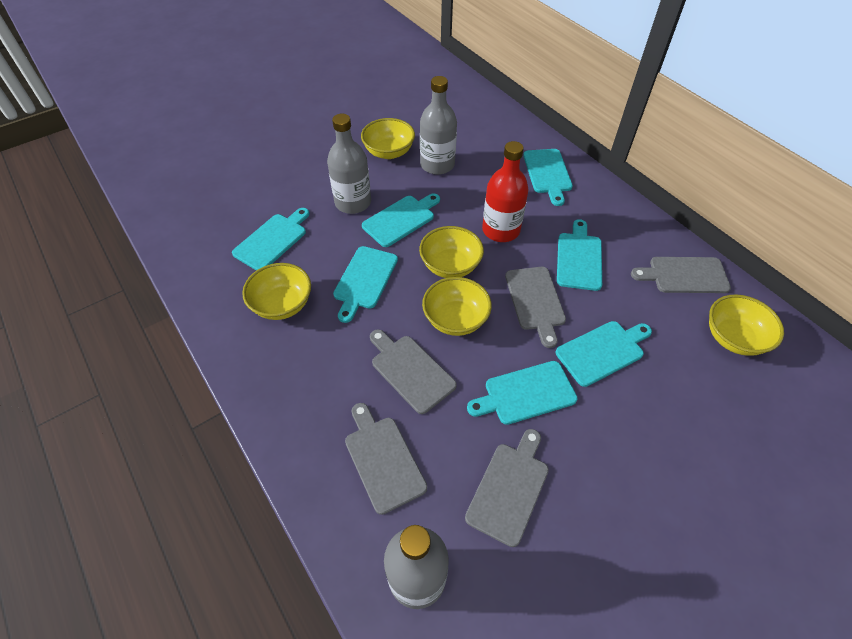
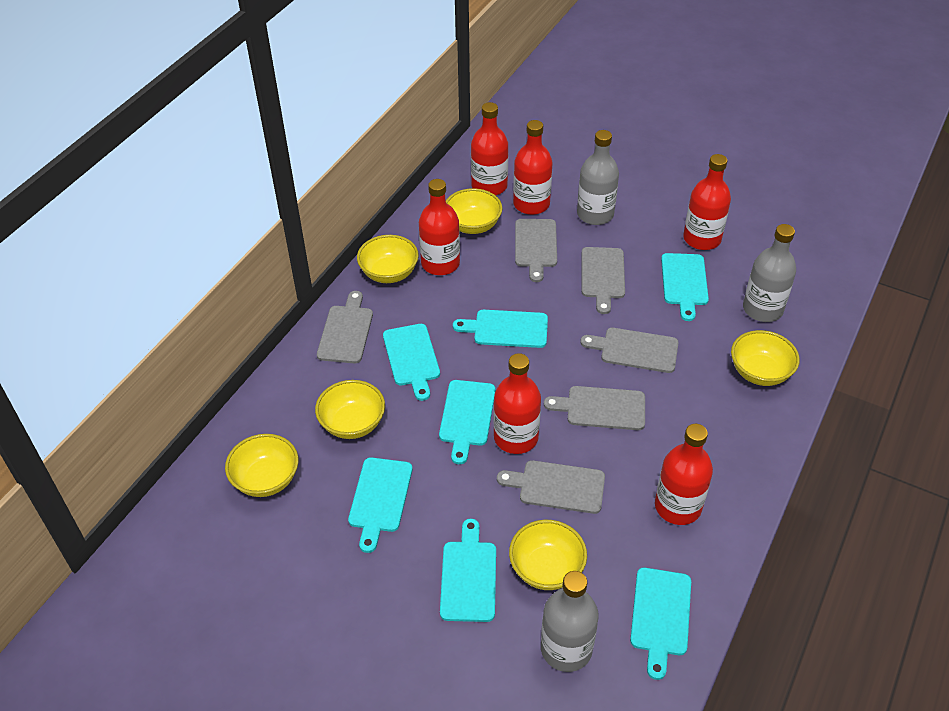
grey cutting board: [345,403,427,515] [370,329,457,414] [465,429,549,547] [505,267,566,348] [631,257,731,293] = 5 -> [317,291,373,363] [497,460,605,514] [515,219,557,282] [544,386,645,430] [580,328,679,373] [582,247,625,314] = 6
red bottle: [482,141,529,242] = 1 -> [419,179,460,275] [471,102,508,195] [494,353,541,454] [513,120,553,215] [655,424,713,525] [683,154,731,250] = 6
yellow bowl: [242,263,311,320] [361,118,415,159] [419,226,484,278] [422,277,492,336] [709,294,784,356] = 5 -> [225,434,298,497] [315,380,385,439] [357,235,419,283] [446,188,502,234] [509,520,587,590] [731,330,800,386] = 6

